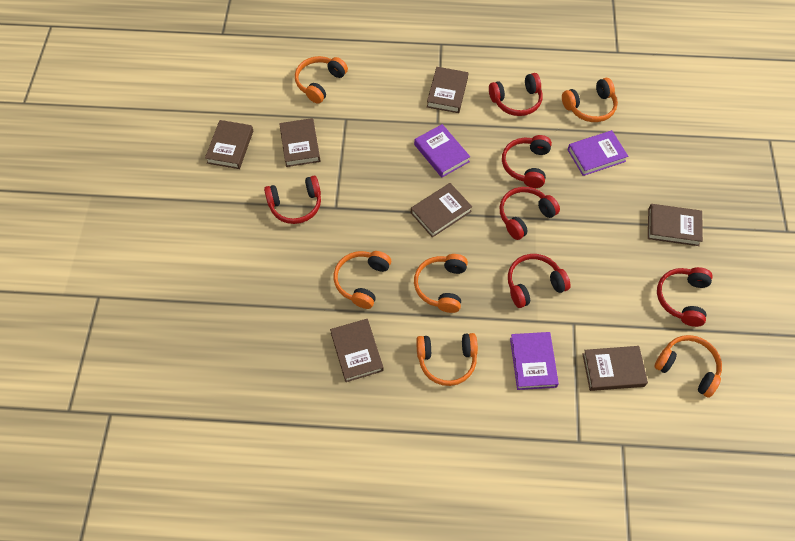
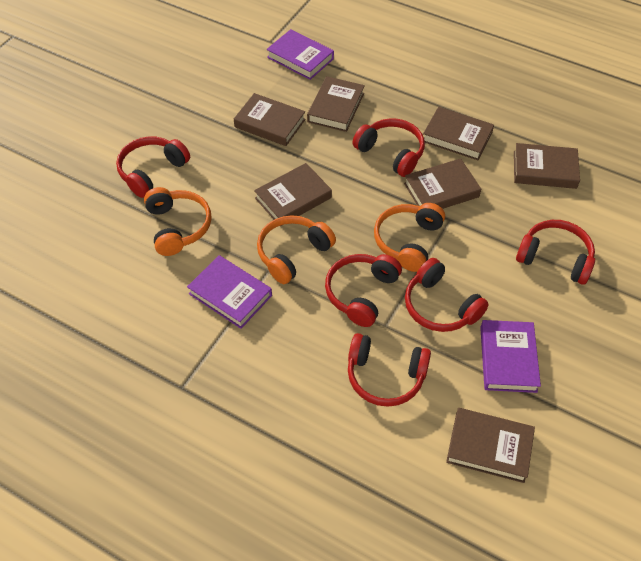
orange headphones: [295,56,348,104] [334,251,391,309] [414,254,468,313] [416,333,478,386] [562,78,618,122] [654,335,722,398] = 6 -> [144,187,212,256] [257,215,336,284] [374,203,445,272] = 3

